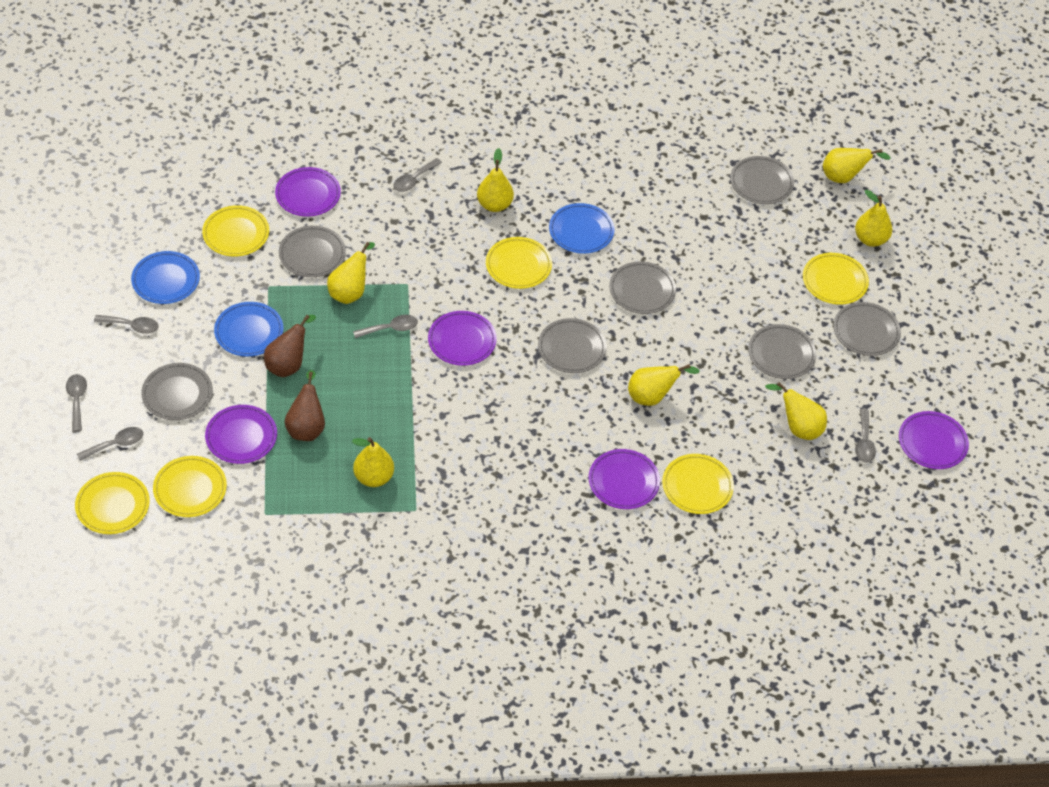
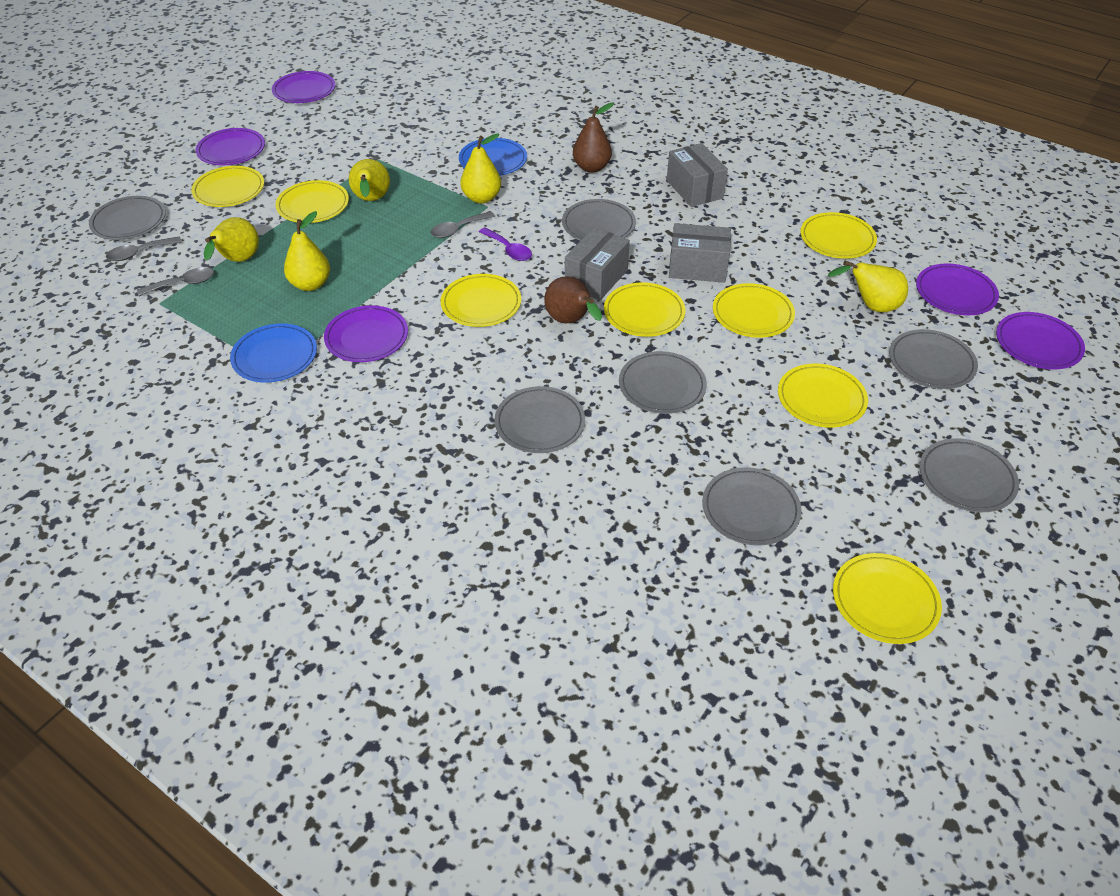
blue plate: [131,251,200,304] [214,302,284,357] [549,203,614,254] = 3 -> [230,323,317,383] [459,138,527,176] = 2
grey box: none = 0 -> [565,227,630,300] [667,143,728,207] [669,223,731,283] = 3
grey spoon: [66,374,87,432] [77,427,143,461] [94,315,159,334] [353,315,418,338] [393,158,442,192] [855,409,876,462] = 6 -> [106,236,182,261] [137,267,214,296] [431,211,495,238] = 3
purple spoon: none = 0 -> [479,227,532,261] = 1
yellow pear: [327,242,375,304] [352,437,394,487] [477,148,514,212] [628,364,700,406] [765,382,827,440] [823,148,891,183] [855,190,892,247] = 7 -> [204,217,259,262] [284,211,330,291] [349,159,390,201] [461,133,501,204] [828,260,908,312] = 5
yellow plate: [75,472,150,534] [153,456,227,517] [202,205,269,257] [486,237,552,289] [662,454,734,514] [803,253,869,305] = 6 -> [191,166,264,207] [275,180,349,223] [441,274,521,327] [604,282,686,337] [713,283,795,338] [778,364,868,428] [800,212,877,259] [833,553,942,644] = 8

